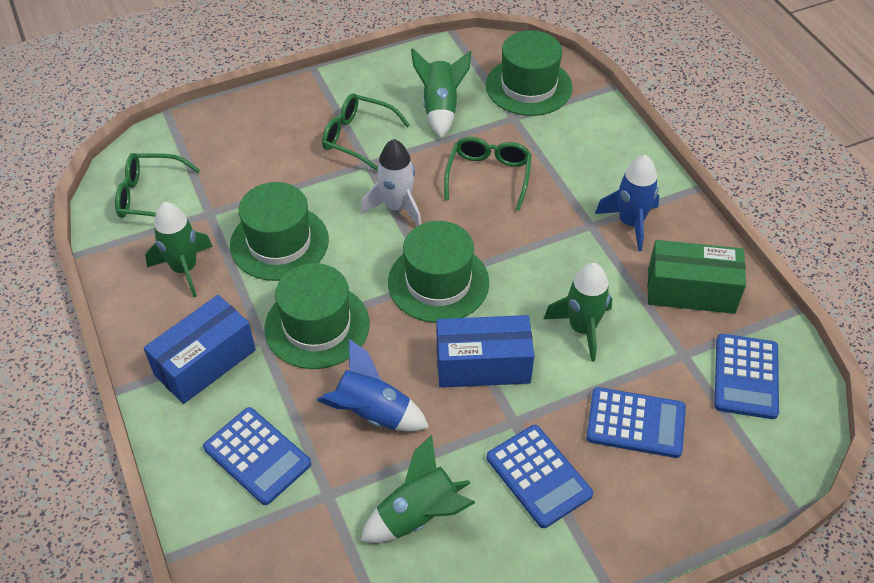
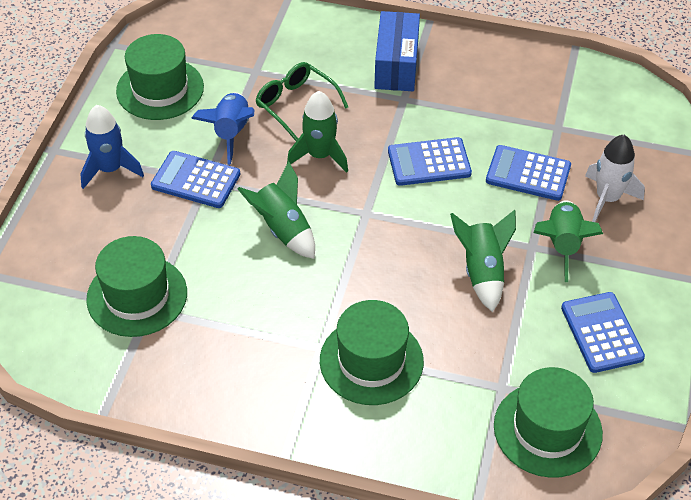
blue box: [144,295,256,404] [437,315,534,388] = 2 -> [374,11,420,91] = 1
green box: [647,240,746,314] = 1 -> none = 0
green glasses: [115,153,200,218] [322,93,410,171] [444,137,532,211] = 3 -> [255,62,348,141] = 1

